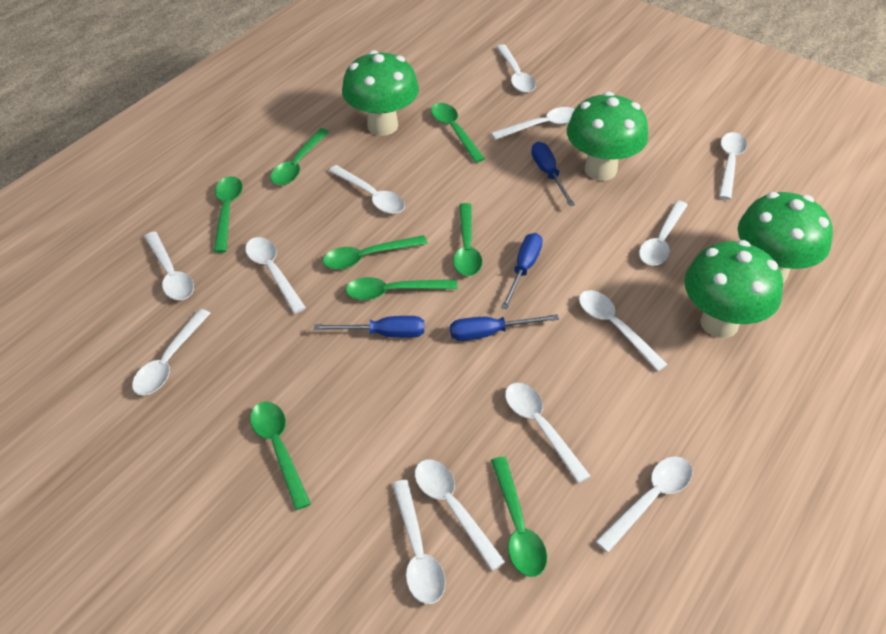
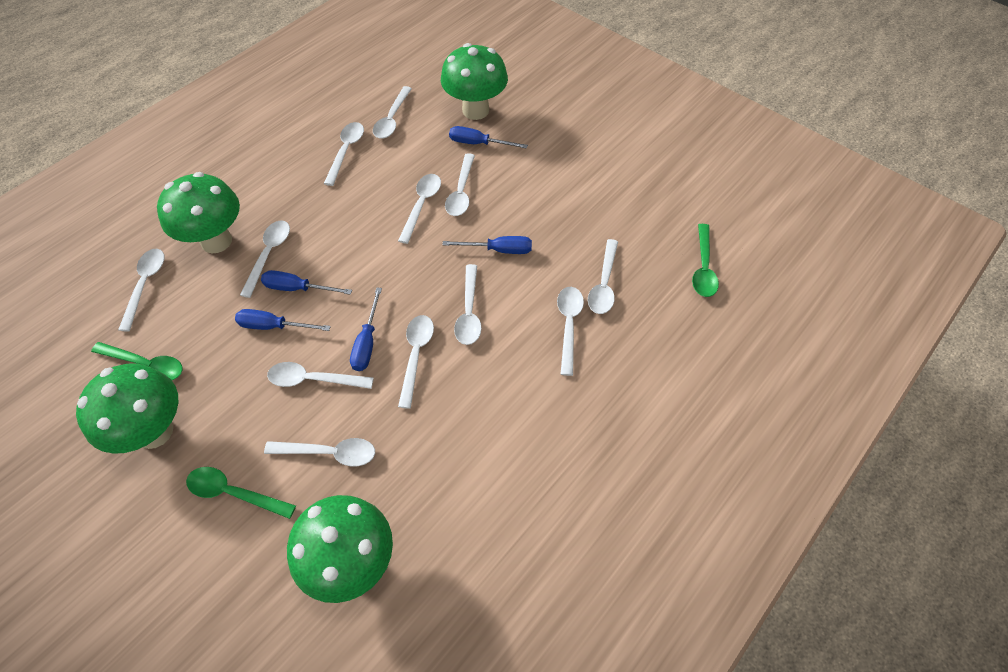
blue screwdriver: [314,316,424,338] [450,314,559,341] [501,233,543,309] [531,142,575,206] = 4 -> [235,309,331,331] [261,270,352,295] [350,288,382,371] [443,236,532,254] [449,126,528,149] = 5
green spoon: [213,176,243,253] [250,402,311,510] [270,128,329,185] [323,235,428,270] [345,277,457,300] [431,103,485,163] [453,203,482,276] [491,457,547,577] = 8 -> [91,342,183,380] [186,467,296,519] [692,224,719,297] = 3
white spoon: [132,309,211,395] [144,232,194,300] [245,237,306,314] [329,165,405,214] [392,480,446,604] [415,460,505,571] [491,107,575,140] [497,44,536,93] [505,383,590,483] [579,290,668,371] [595,456,692,552] [639,200,688,266] [719,132,747,200] = 13 -> [118,249,164,332] [240,221,290,298] [264,438,375,467] [267,362,374,389] [324,122,364,186] [373,86,412,139] [398,174,441,244] [398,315,434,409] [445,153,475,216] [454,264,482,345] [557,287,584,376] [588,239,618,314] = 12

